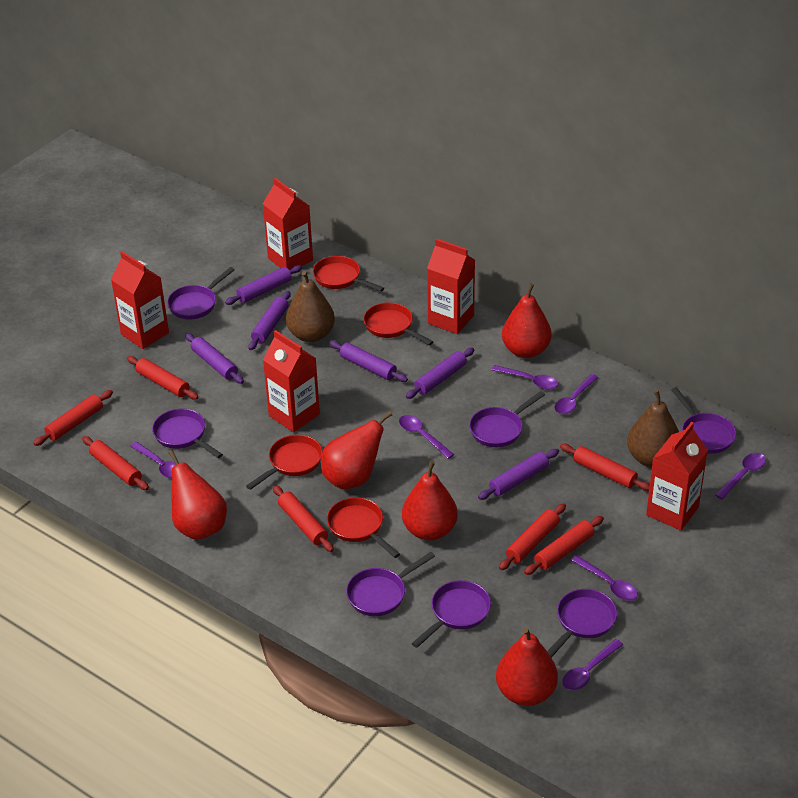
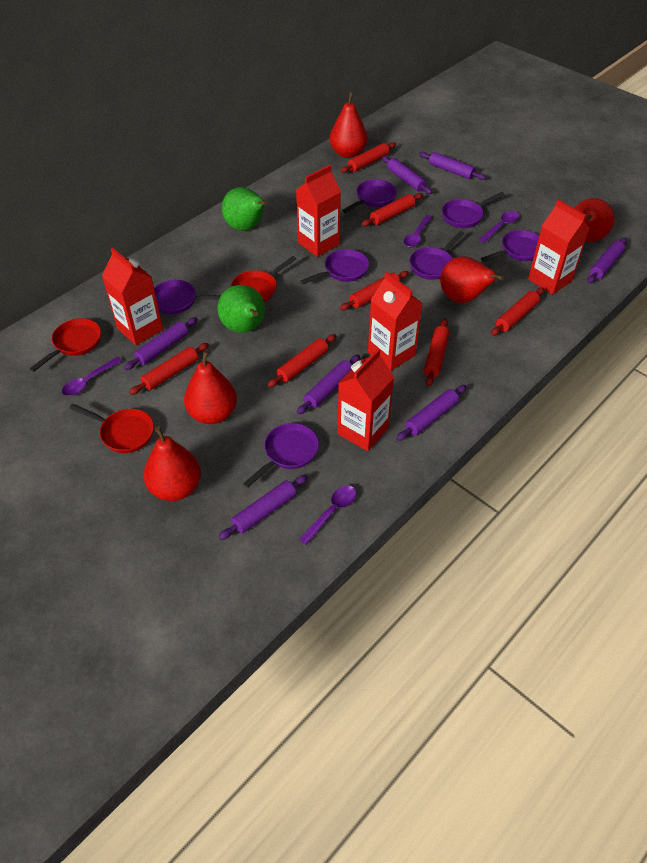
brown pear: [286,271,335,342] [627,390,679,467] = 2 -> none = 0
green pear: none = 0 -> [218,285,265,333] [222,187,268,231] = 2
purple rolling pin: [185,333,244,384] [225,265,303,305] [248,291,291,350] [329,341,408,382] [406,348,475,399] [478,449,559,500] = 6 -> [124,317,197,370] [218,475,308,540] [297,355,360,415] [382,156,432,194] [396,385,467,441] [419,152,486,180] [587,237,627,284] = 7
purple spoon: [130,441,176,479] [399,415,454,459] [492,365,559,390] [554,374,598,414] [562,639,623,690] [571,555,638,601] [715,453,766,500] = 7 -> [62,357,122,396] [299,486,356,545] [404,215,432,247] [479,211,519,242] = 4
red pan: [246,435,323,490] [313,256,384,292] [327,497,400,558] [363,303,433,345] = 4 -> [29,318,101,372] [69,404,154,453] [231,256,296,302] = 3

